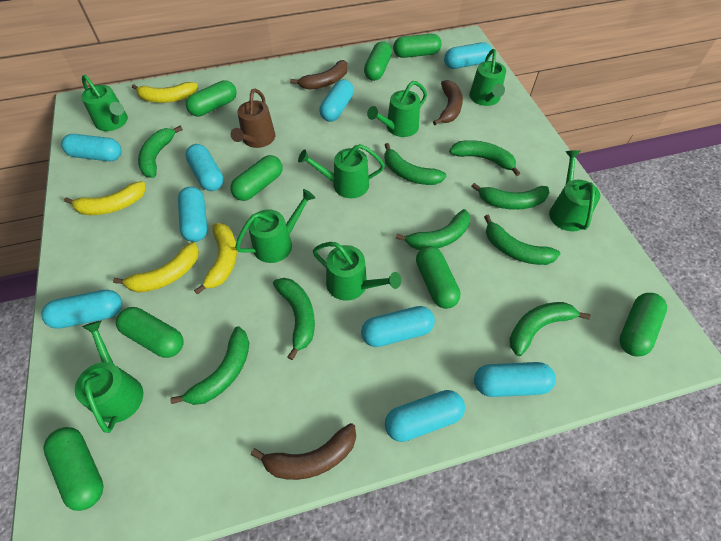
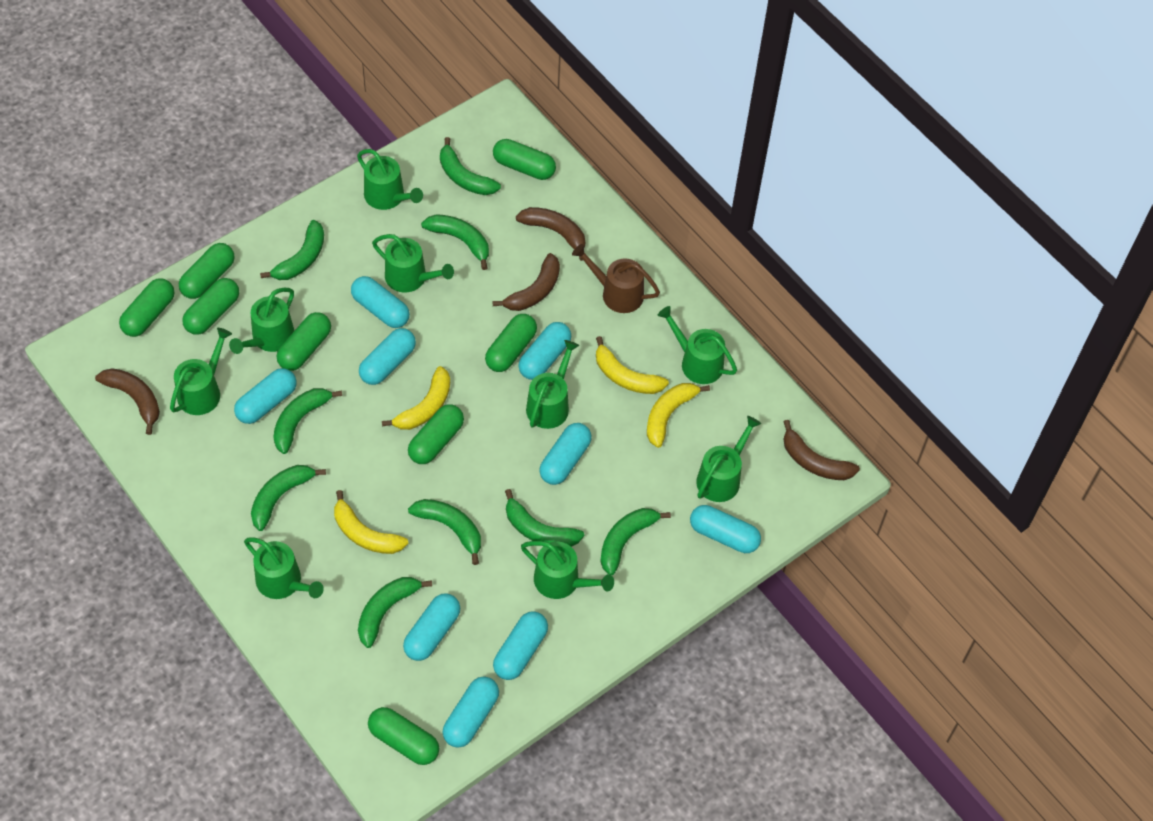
brown banana: [251,423,356,480] [290,60,348,90] [433,80,463,125] = 3 -> [95,368,160,435] [493,253,560,311] [516,207,585,261] [783,420,860,480] = 4
green watering can: [75,320,143,433] [81,75,128,131] [235,189,315,263] [298,144,385,198] [313,242,401,301] [367,81,427,137] [470,49,506,106] [549,150,600,231] = 8 -> [170,328,232,415] [229,288,294,354] [244,537,324,599] [357,149,423,210] [372,234,454,292] [521,541,614,599] [526,340,579,429] [658,306,737,384] [696,416,761,502] = 9

